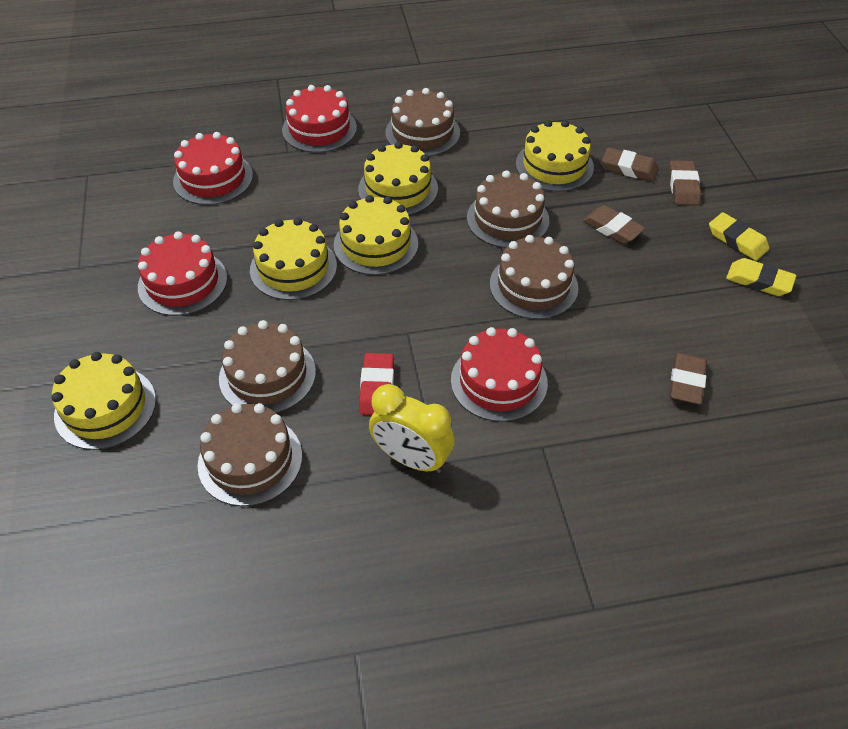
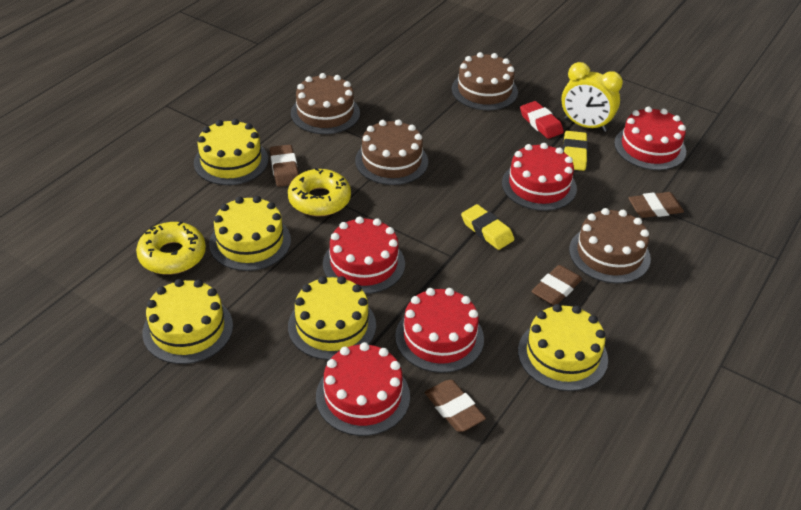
brown cake: [198,403,302,506] [219,320,316,413] [385,88,460,156] [467,170,549,248] [490,235,578,319] = 5 -> [291,73,360,134] [355,119,428,185] [452,52,518,110] [569,208,651,284] = 4
red cake: [138,231,227,316] [173,132,253,205] [282,85,357,153] [451,327,548,422] = 4 -> [316,342,410,436] [323,217,405,294] [395,288,484,373] [502,143,577,211] [614,107,686,170] = 5
yellow donut: none = 0 -> [136,221,206,274] [288,168,351,217] = 2

